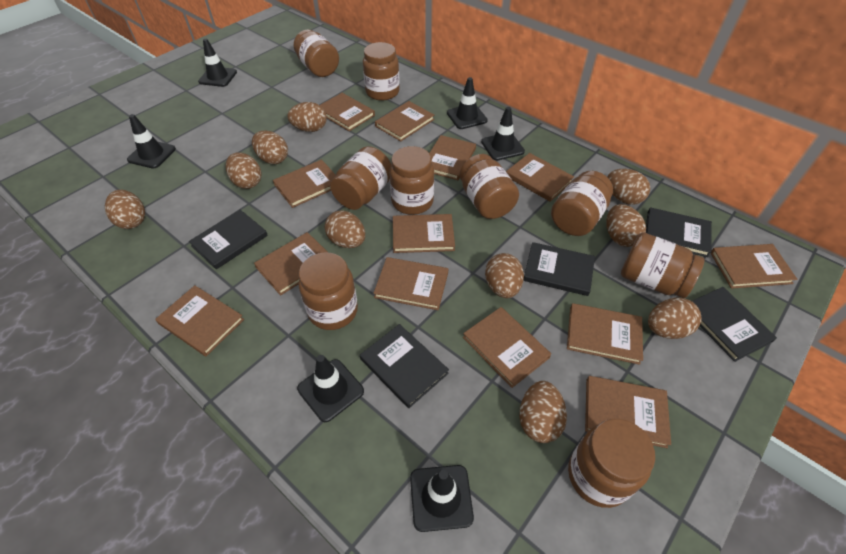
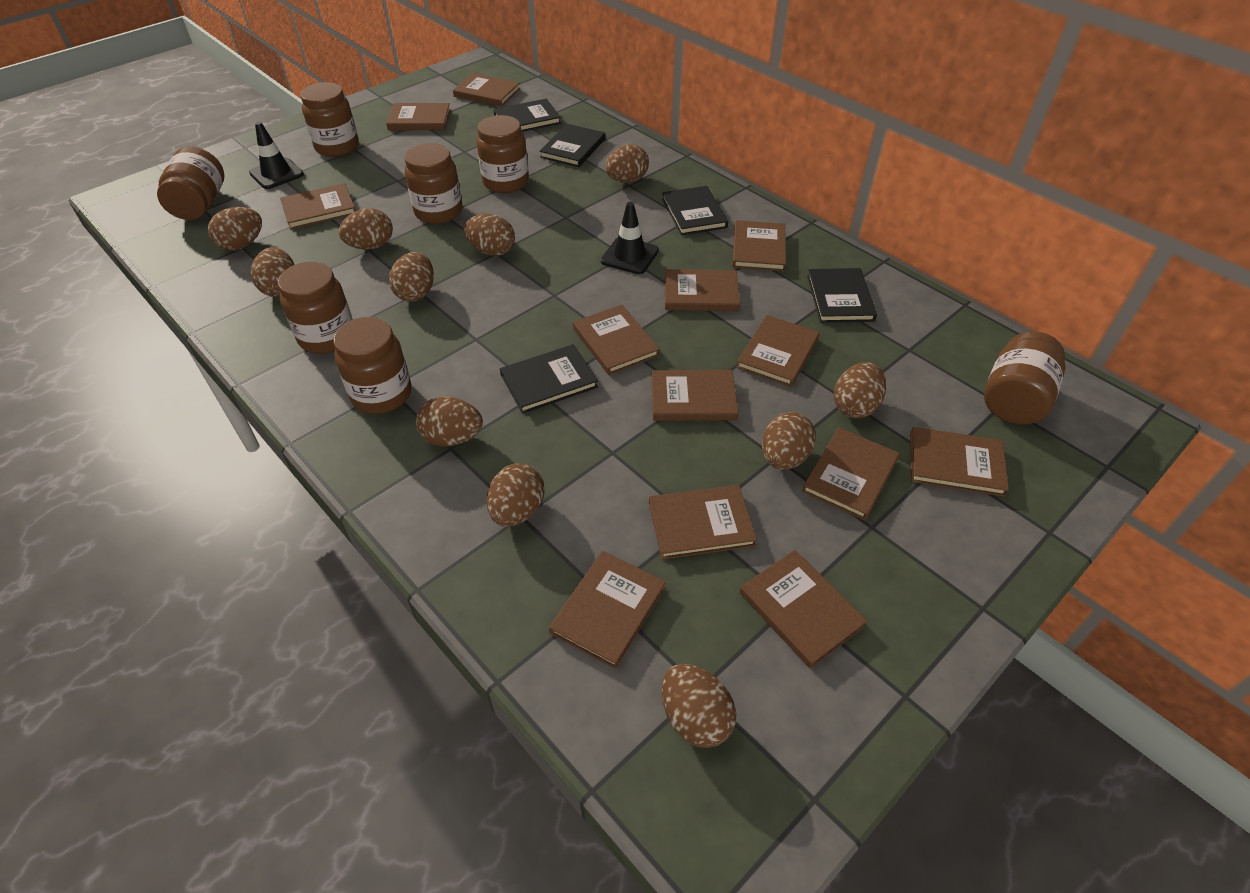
black traffic cone: [127,114,176,169] [198,39,237,87] [297,355,364,422] [410,465,474,532] [447,77,488,129] [481,107,525,161] = 6 -> [249,122,304,189] [601,202,659,274] = 2
brown egg: [105,190,145,229] [226,152,261,189] [252,130,288,164] [287,102,327,132] [325,210,365,248] [485,253,524,298] [519,381,567,443] [606,204,646,247] [607,169,650,205] [648,298,702,339] = 10 -> [208,207,262,251] [251,247,294,297] [338,208,393,250] [389,252,434,302] [416,397,483,446] [463,214,515,256] [486,463,544,527] [605,144,649,183] [661,664,736,748] [762,412,816,470] [834,362,886,418] = 11
brown jar: [294,30,339,77] [299,252,358,330] [330,146,391,210] [363,42,400,101] [389,146,434,215] [460,154,519,219] [551,171,613,236] [568,419,655,508] [621,232,705,298] = 9 -> [157,147,224,220] [278,262,353,354] [301,82,359,157] [333,317,412,414] [405,143,462,224] [477,115,529,193] [984,331,1065,424] = 7

